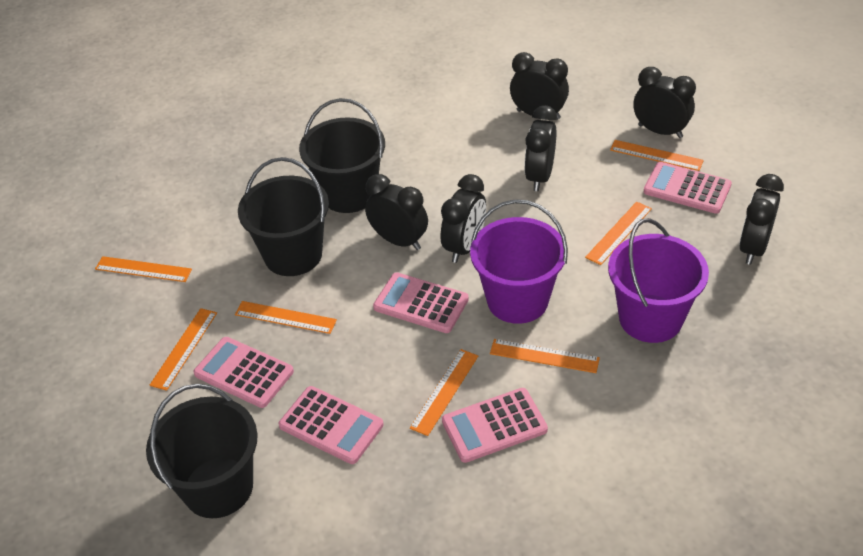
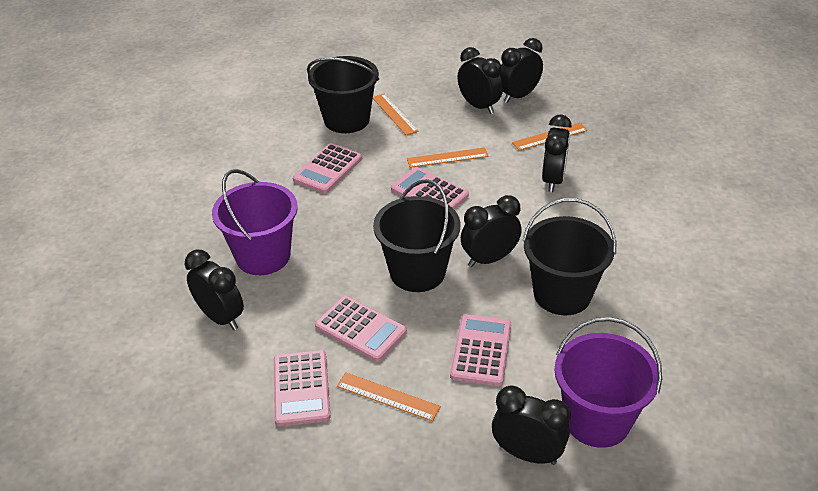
orange ruler: [95,256,192,282] [150,308,217,391] [235,301,337,334] [410,349,478,436] [490,339,600,373] [585,202,652,265] [610,140,704,171] = 7 -> [337,372,441,421] [373,94,419,135] [407,147,489,168] [512,123,588,151] = 4

